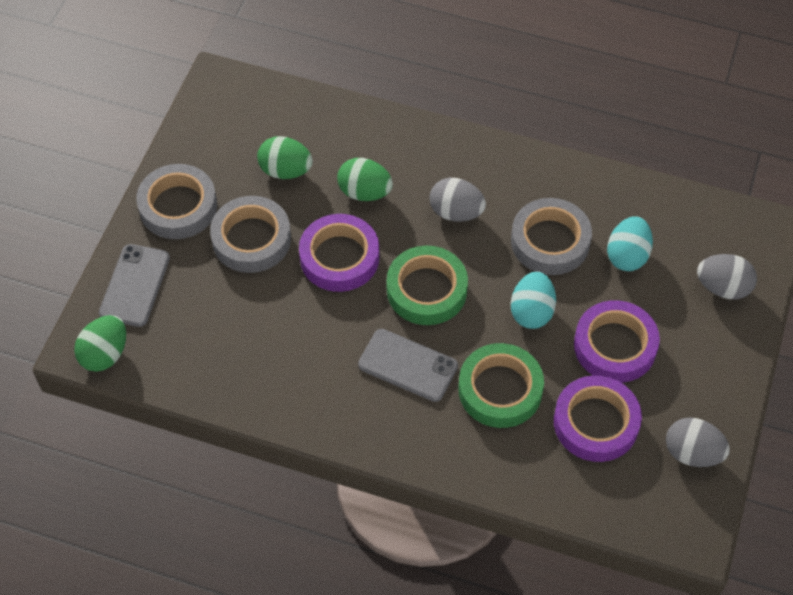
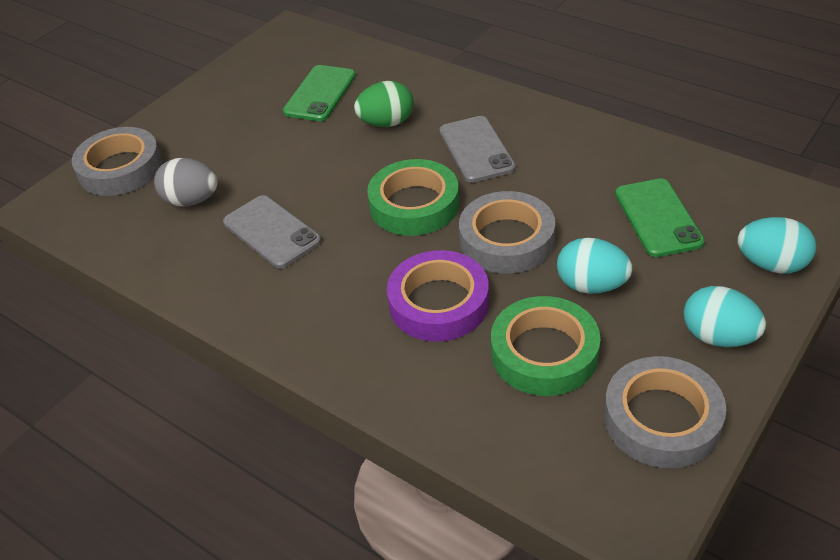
green egg: [74,315,126,372] [257,136,313,179] [337,158,393,201] = 3 -> [354,81,414,127] = 1
green phone: none = 0 -> [283,65,356,121] [615,178,705,257] = 2
grey egg: [429,178,486,222] [666,417,730,467] [697,254,757,300] = 3 -> [154,158,218,206] = 1
purple tape: [299,214,379,292] [554,375,642,462] [574,300,660,383] = 3 -> [387,250,489,341] = 1
turquoise egg: [511,271,556,329] [607,216,653,271] = 2 -> [557,238,632,294] [684,286,766,347] [737,217,816,274] = 3

